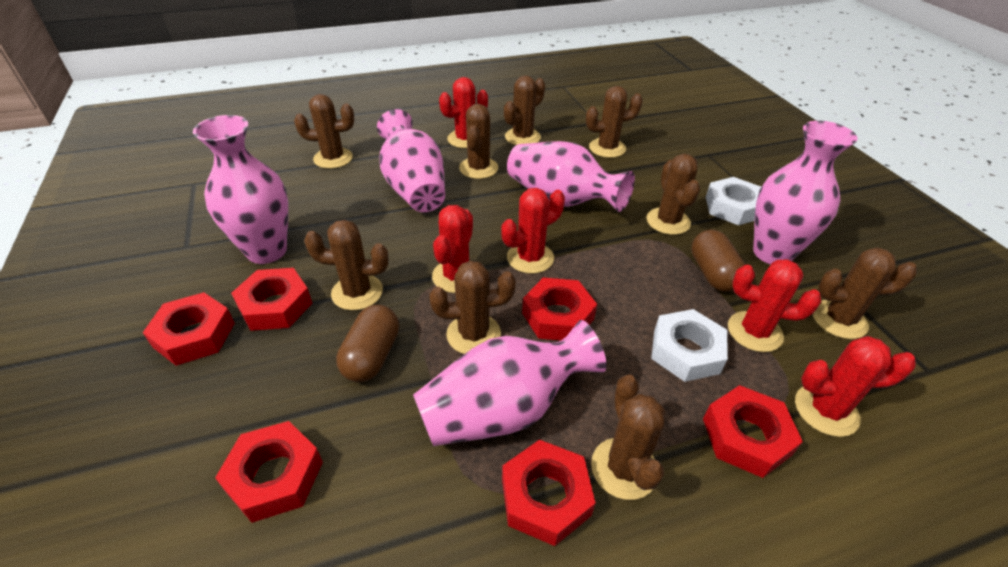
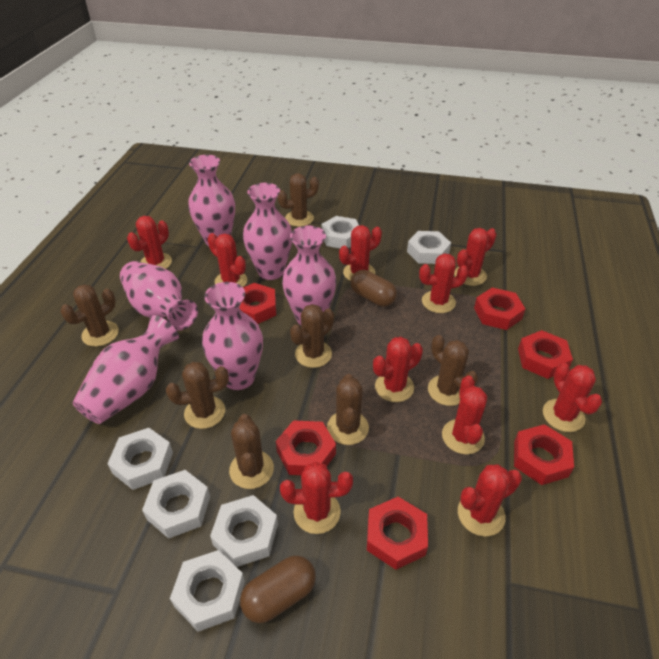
brown cactus: [294,94,354,169] [304,220,389,310] [430,261,516,354] [459,104,498,179] [504,75,545,145] [586,86,643,158] [591,375,665,500] [647,154,700,235] [813,247,917,339] = 9 -> [60,284,119,347] [166,362,229,429] [229,414,274,489] [278,173,319,227] [290,304,334,368] [327,374,369,445] [428,335,478,406] = 7
pink vase: [193,115,288,264] [377,109,445,212] [413,320,607,446] [507,141,635,212] [753,121,858,264] = 5 -> [72,315,179,424] [120,261,198,331] [188,155,235,246] [202,282,263,390] [243,183,292,280] [282,225,337,325] = 6
red cactus: [432,205,473,293] [439,77,488,148] [501,188,565,274] [728,259,821,352] [795,336,916,437] = 5 -> [127,216,172,269] [208,233,247,287] [280,462,353,534] [339,225,382,281] [373,337,423,402] [419,254,468,313] [442,375,487,455] [454,228,497,286] [458,464,522,537] [543,363,602,432] = 10
white nut: [651,309,728,382] [706,177,761,225] = 2 -> [107,428,173,490] [142,470,210,539] [170,550,245,632] [210,495,278,567] [321,216,359,248] [407,231,451,264] = 6

